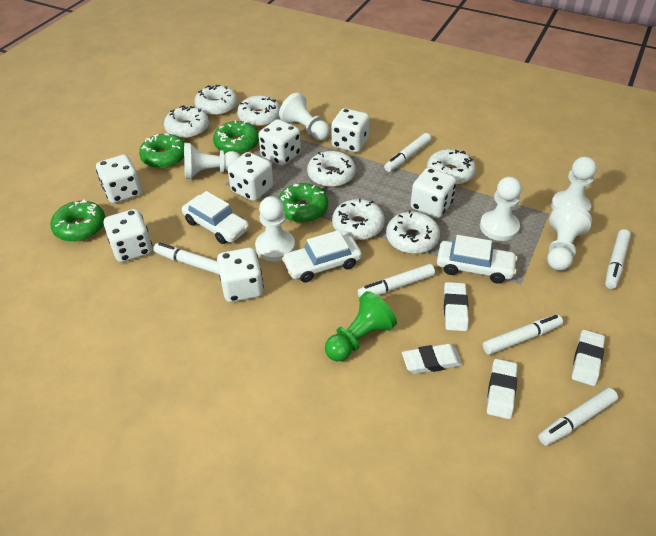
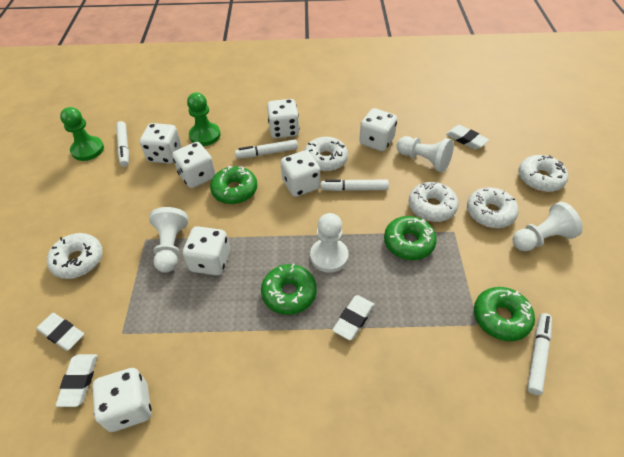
green pawn: [325,291,397,361] = 1 -> [60,107,104,161] [187,92,221,146] = 2
white car: [182,191,249,244] [282,230,362,282] [437,235,518,283] = 3 -> none = 0
white donut: [164,105,209,139] [194,85,238,116] [237,95,280,127] [307,151,356,187] [332,199,385,240] [386,210,440,254] [427,149,476,185] = 7 -> [47,233,103,279] [304,137,348,172] [409,182,458,222] [467,187,519,228] [518,155,568,192] = 5
white marker: [153,242,220,275] [358,264,435,298] [384,133,431,172] [483,315,563,355] [538,388,618,446] [605,229,631,289] = 6 -> [116,121,129,167] [235,139,298,159] [321,179,389,191] [527,313,552,395] = 4
white pawn: [184,143,240,179] [255,196,295,261] [279,92,330,141] [480,177,522,241] [547,205,592,271] [551,157,597,212] = 6 -> [149,207,188,273] [310,213,349,273] [397,136,454,172] [513,202,583,251] = 4

